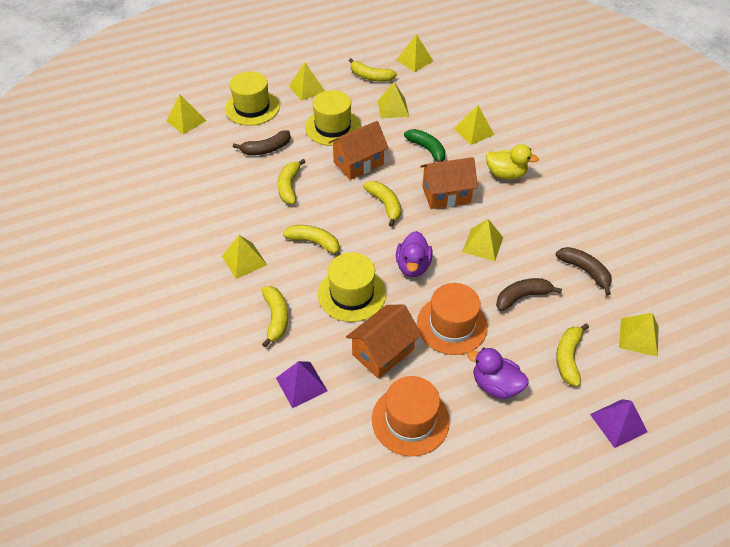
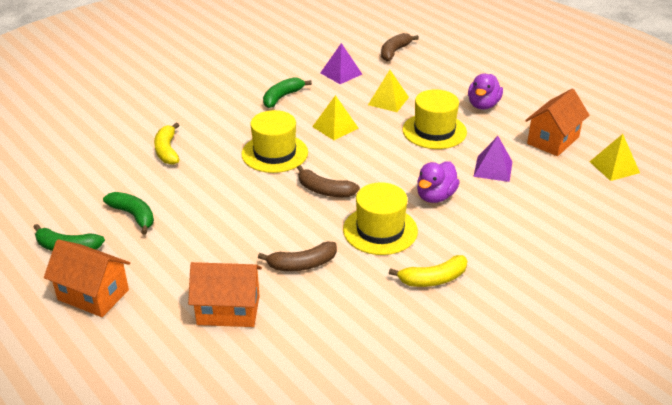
green banana: [404,129,446,162] = 1 -> [33,224,105,251] [103,192,154,235] [263,77,312,108] = 3
orange hat: [372,376,450,456] [417,283,488,355] = 2 -> none = 0
yellow banana: [262,286,288,348] [278,159,305,204] [283,225,340,257] [349,58,397,82] [363,181,401,227] [556,324,589,386] = 6 -> [154,123,179,165] [389,255,467,287] = 2
yellow duck: [486,144,539,180] = 1 -> none = 0
yellow pyramid: [166,95,206,134] [222,235,267,279] [289,63,325,101] [378,82,409,119] [397,34,433,72] [453,105,494,145] [462,219,503,261] [619,313,659,357] = 8 -> [312,95,359,140] [368,70,409,112] [589,134,640,181] = 3

